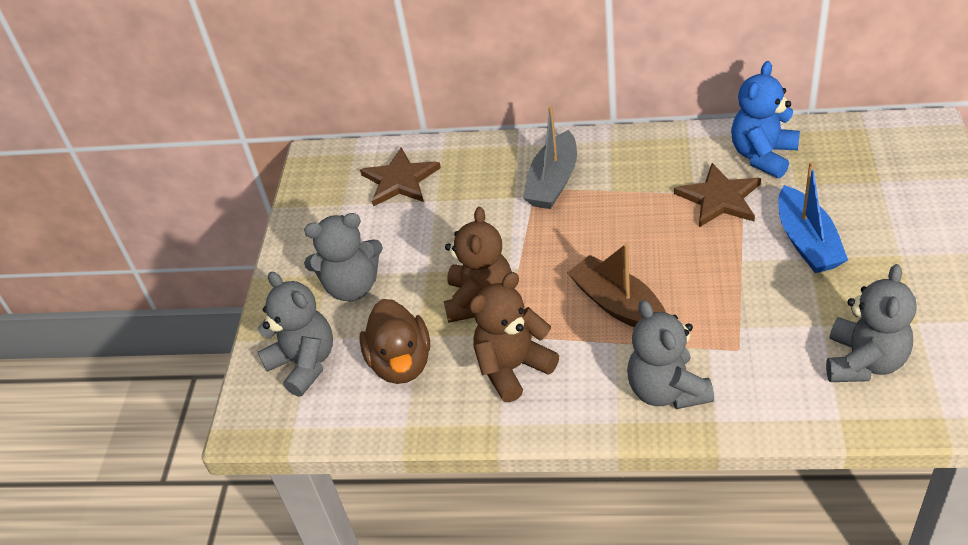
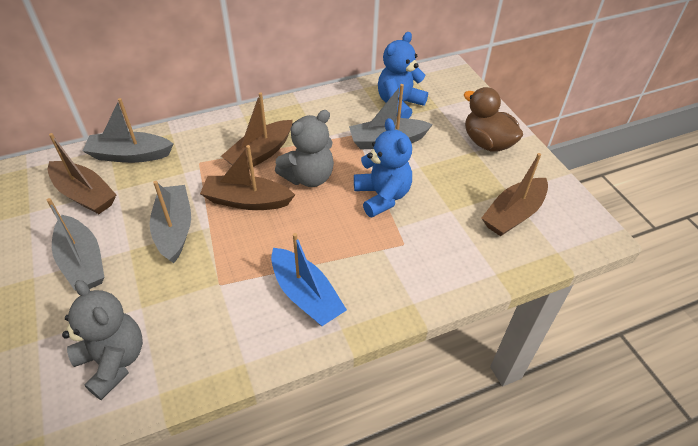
blue teddy bear: [731,61,800,178] = 1 -> [354,118,412,217] [378,32,428,119] = 2
brown boat: [567,243,666,327] = 1 -> [48,133,116,214] [200,145,295,210] [221,92,293,169] [481,153,548,236] = 4
brown star: [360,147,441,207] [674,163,761,227] = 2 -> none = 0
brown teddy bear: [444,207,512,323] [469,272,559,402] = 2 -> none = 0
grey boat: [523,106,577,209] = 1 -> [47,198,104,290] [83,98,173,163] [150,181,191,263] [349,84,433,150] = 4
grey teddy bear: [258,272,333,397] [304,213,383,301] [627,300,714,409] [826,264,917,382] = 4 -> [62,280,143,400] [275,110,334,187] = 2

